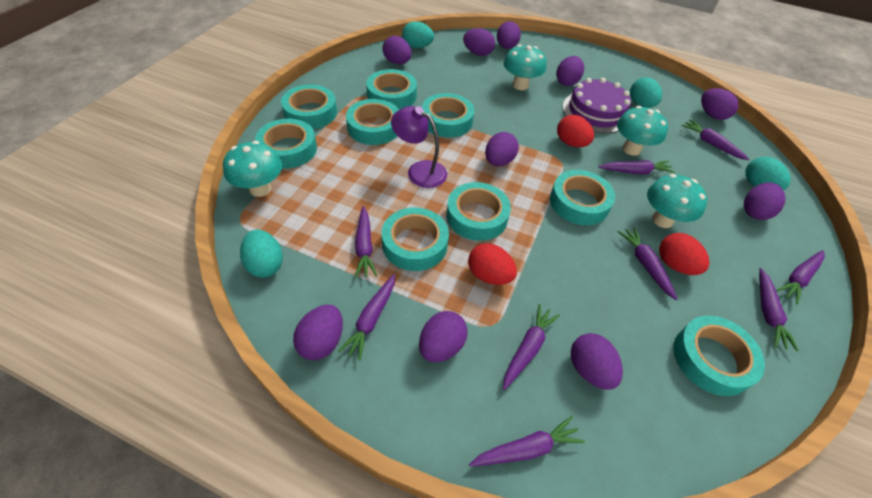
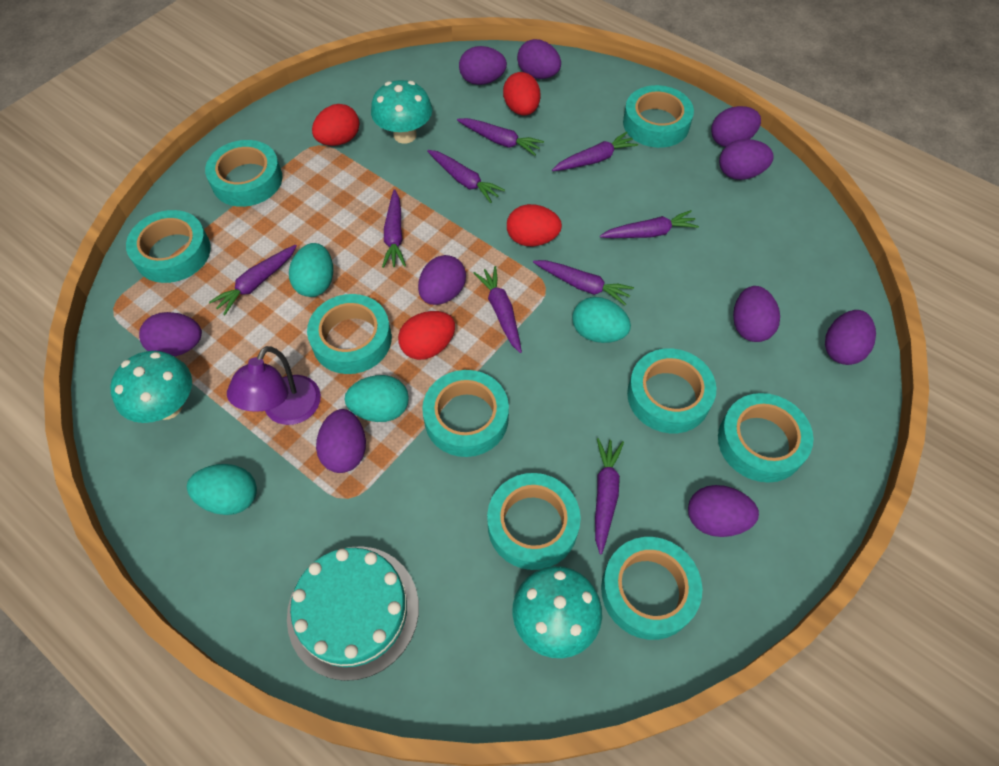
purple cake: [563,78,631,133] = 1 -> none = 0
red egg: [468,243,517,285] [557,115,594,147] [659,233,709,275] = 3 -> [312,104,360,146] [398,311,455,360] [503,72,540,116] [507,204,562,246] = 4
turquoise cake: none = 0 -> [287,546,419,681] = 1
turquoise mushroom: [223,141,282,197] [503,44,546,90] [617,106,668,156] [647,174,707,228] = 4 -> [110,351,192,423] [371,80,432,144] [512,566,602,658] = 3

